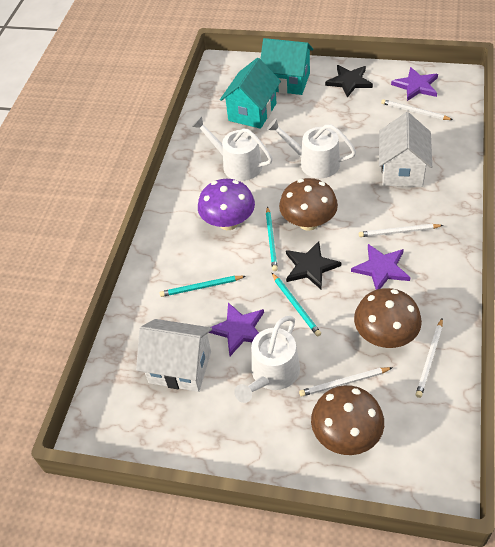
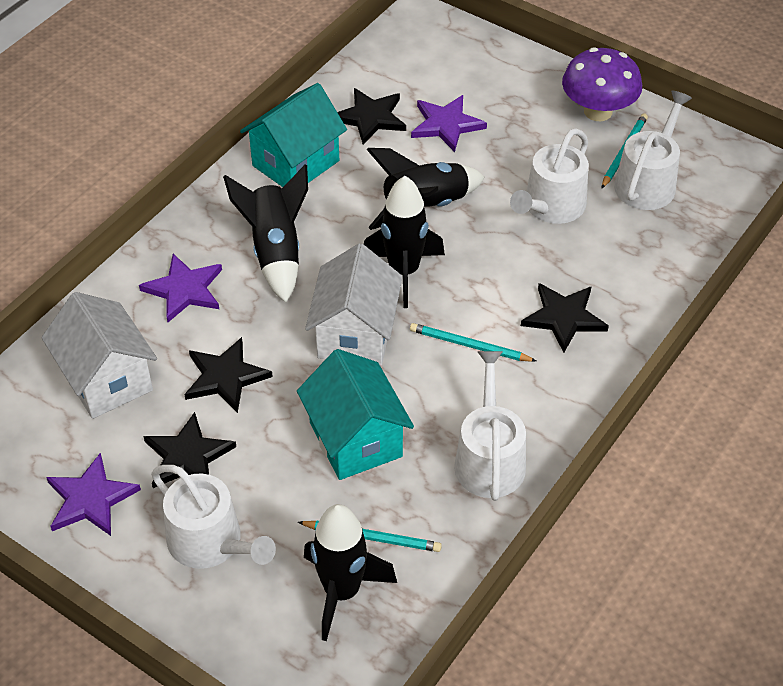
black rocket: none = 0 -> [223,164,308,303] [304,504,397,641] [364,176,445,308] [367,148,485,230] = 4
black star: [286,241,341,289] [325,65,373,98] = 2 -> [143,412,236,488] [185,337,273,413] [337,88,406,145] [521,283,609,352] = 4
brown mushroom: [279,178,338,231] [311,385,384,455] [354,288,422,348] = 3 -> none = 0
white pencil: [299,367,393,397] [359,224,443,237] [381,99,453,120] [416,318,443,398] = 4 -> none = 0
white watering can: [192,116,273,181] [234,316,300,403] [267,118,356,178] = 3 -> [151,465,276,569] [454,351,526,501] [510,128,588,224] [614,90,692,210] = 4

